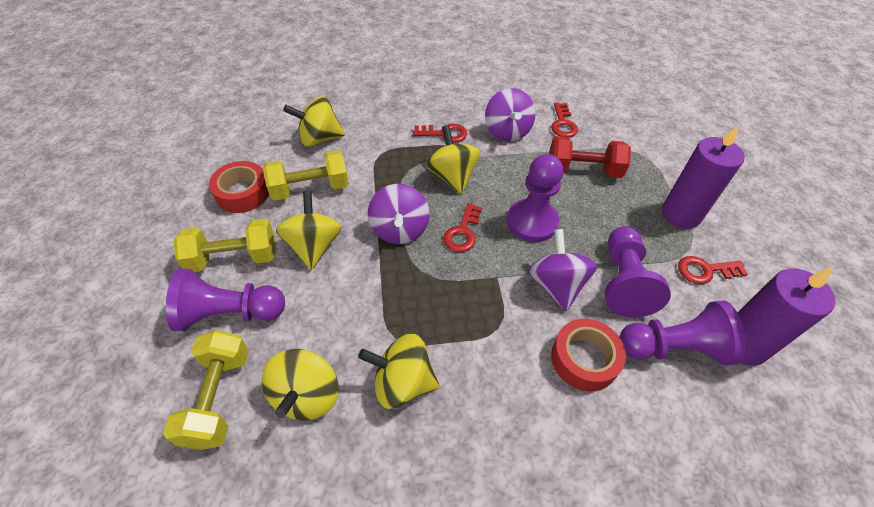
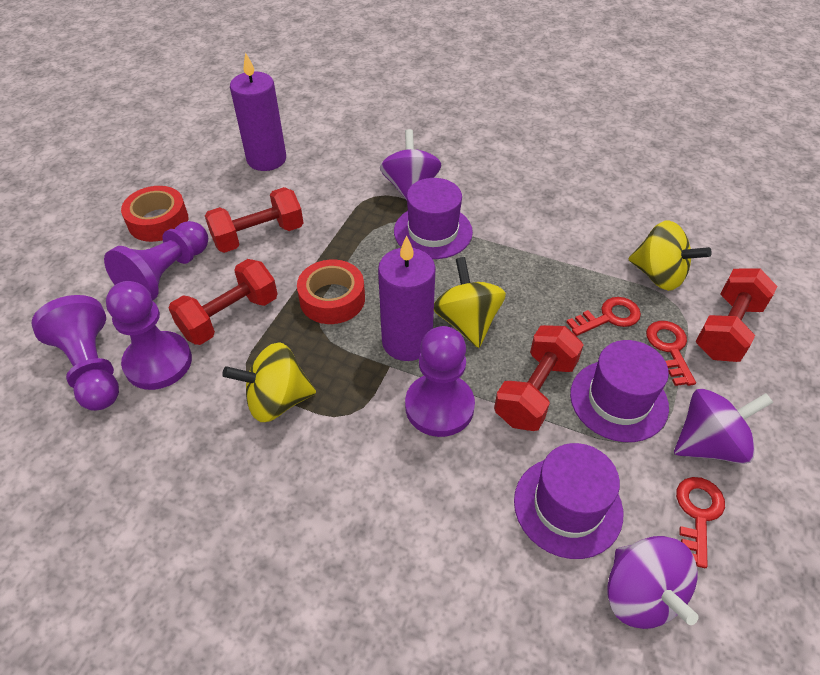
purple hat: none = 0 -> [394,178,473,259] [514,443,623,559] [570,340,669,442] = 3
red dumbbell: [549,136,631,178] = 1 -> [169,259,278,345] [205,187,303,253] [494,325,584,431] [696,268,777,362] = 4
red key: [413,124,467,142] [443,203,482,252] [551,103,578,138] [678,256,748,284] = 4 -> [566,297,641,336] [646,321,696,386] [676,477,725,568] = 3
yellow dumbbell: [163,330,249,450] [174,219,276,272] [263,150,349,201] = 3 -> none = 0
yellow spinning top: [262,349,339,421] [276,191,341,270] [283,96,345,147] [358,334,440,409] [426,125,480,194] = 5 -> [222,342,316,422] [434,257,506,348] [629,220,712,291] = 3

